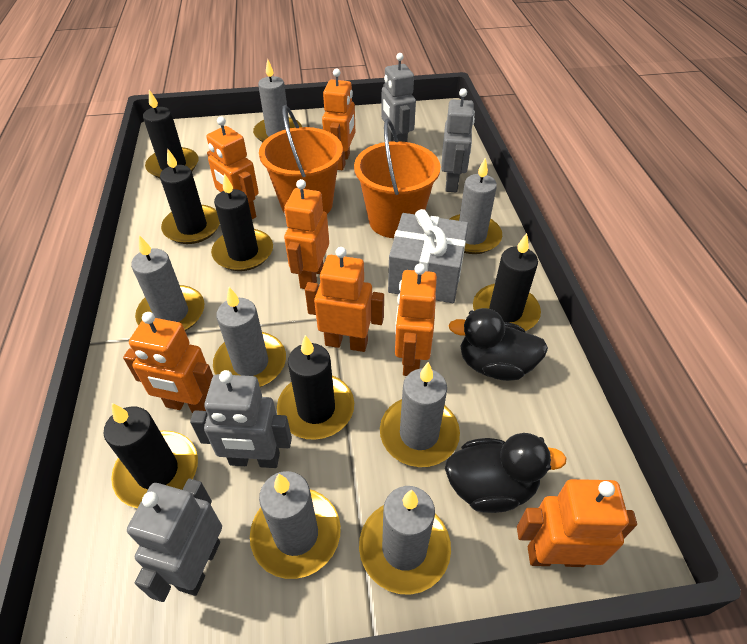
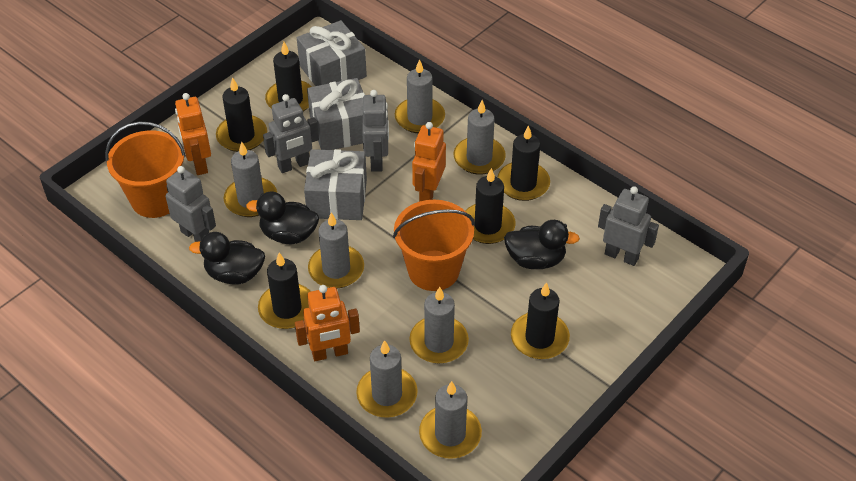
black duck: [445,433,566,513] [448,308,548,381] = 2 -> [189,232,265,285] [246,192,319,244] [504,220,580,269] = 3
grey gift: [388,209,468,303] = 1 -> [297,20,367,86] [304,149,367,220] [307,78,365,150] = 3
orange robot: [123,312,213,413] [206,116,259,219] [284,179,329,289] [305,247,384,352] [322,68,355,170] [395,264,437,376] [517,479,637,567] = 7 -> [175,93,211,175] [295,285,360,361] [412,122,446,202] = 3

